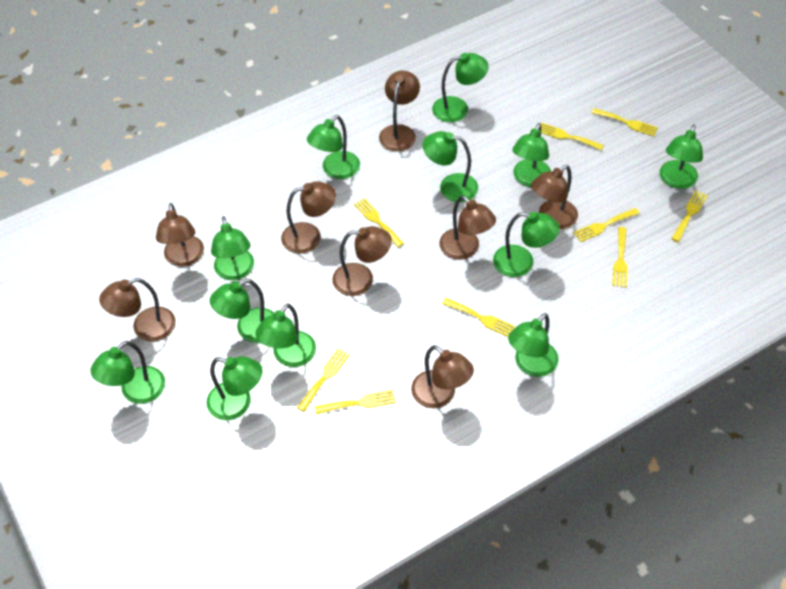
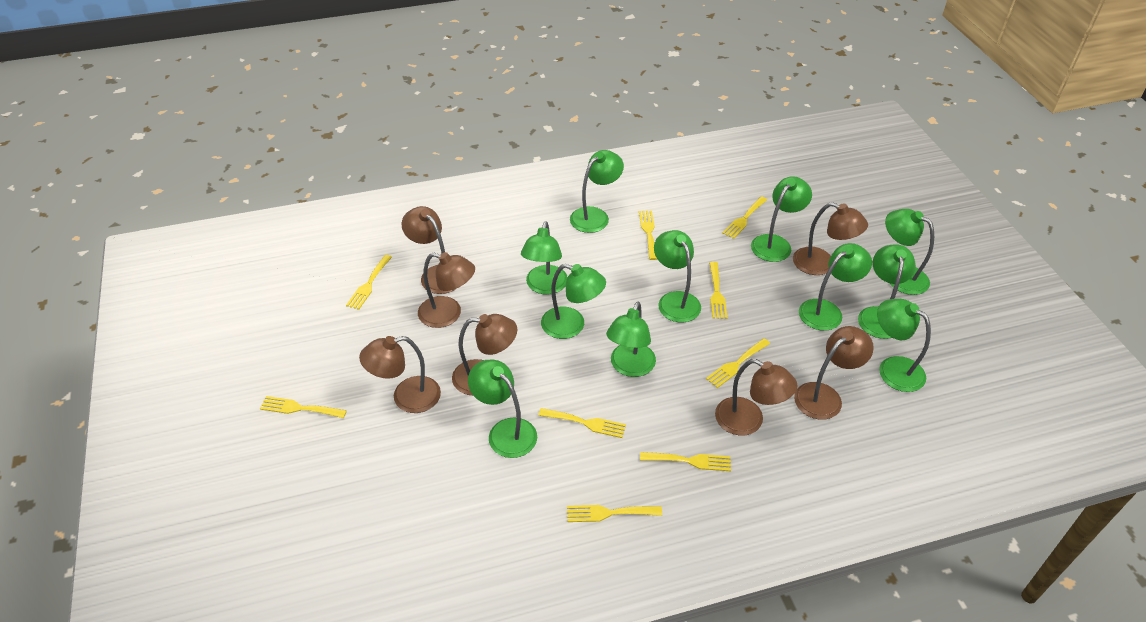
brown lamp: [99,278,175,342] [156,203,204,267] [281,181,336,254] [332,226,392,296] [379,71,420,152] [411,345,474,408] [439,195,496,260] [531,165,578,229] = 8 -> [359,336,441,413] [402,206,455,294] [418,252,475,328] [452,314,517,395] [715,359,798,436] [793,202,868,275] [794,326,874,420] = 7
green lamp: [90,341,165,404] [207,356,262,420] [210,279,275,343] [211,216,254,280] [255,304,316,367] [307,115,360,179] [423,131,478,202] [432,53,489,122] [493,212,560,277] [508,313,559,377] [512,123,551,187] [660,124,703,189] = 12 -> [468,360,537,458] [521,221,568,295] [541,264,606,339] [570,150,624,233] [606,302,656,377] [654,230,701,322] [751,176,812,262] [799,243,872,331] [858,244,916,339] [877,299,931,392] [885,209,934,295] = 11

